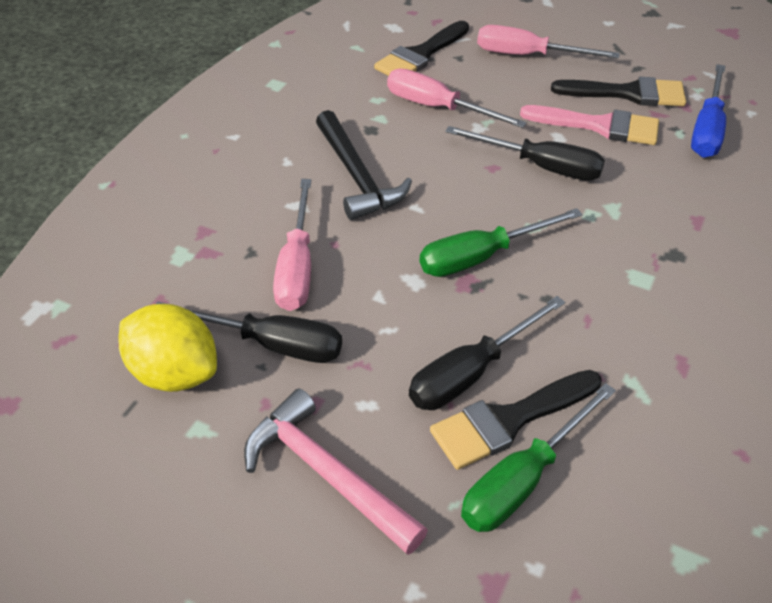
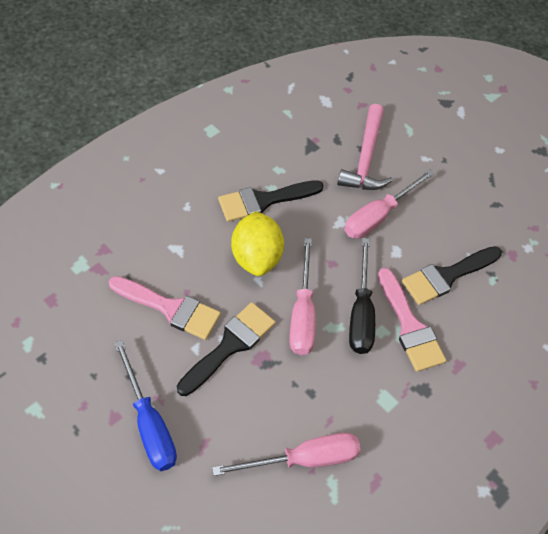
black hammer: [316,110,412,220] = 1 -> none = 0
black screwdriver: [156,301,342,363] [409,296,565,410] [445,126,605,181] = 3 -> [349,238,375,354] = 1
green screwdriver: [420,208,583,277] [461,383,616,532] = 2 -> none = 0
pink brush: [520,105,659,145] = 1 -> [109,276,221,340] [378,268,446,372] = 2

